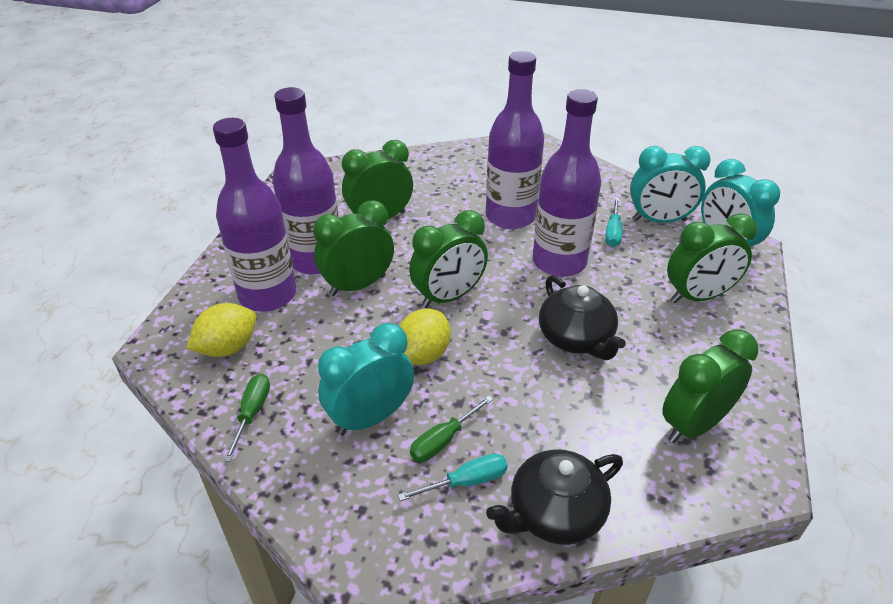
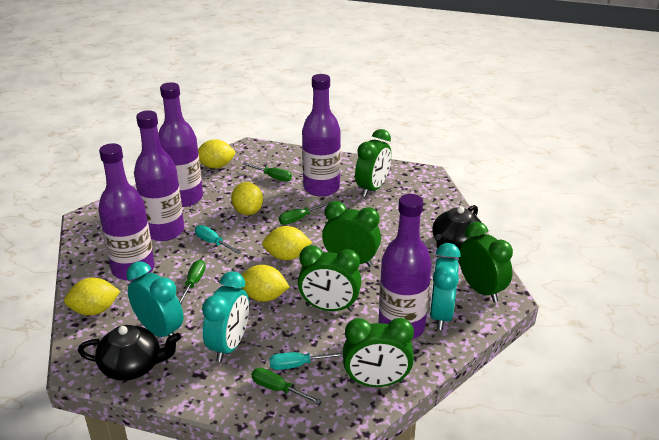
green screwdriver: [223,374,270,462] [410,395,493,462] = 2 -> [179,260,206,304] [244,163,292,182] [252,368,321,404] [279,202,330,225] = 4
purple bottle: [213,118,296,312] [272,87,339,275] [486,51,544,229] [532,89,601,277] = 4 -> [98,143,155,281] [134,110,184,241] [158,82,203,207] [302,74,341,197] [379,194,432,339] = 5
yellow lemon: [186,303,256,357] [399,309,451,365] = 2 -> [64,278,120,315] [198,139,235,169] [231,182,263,215] [241,265,289,302] [262,226,312,260] = 5

